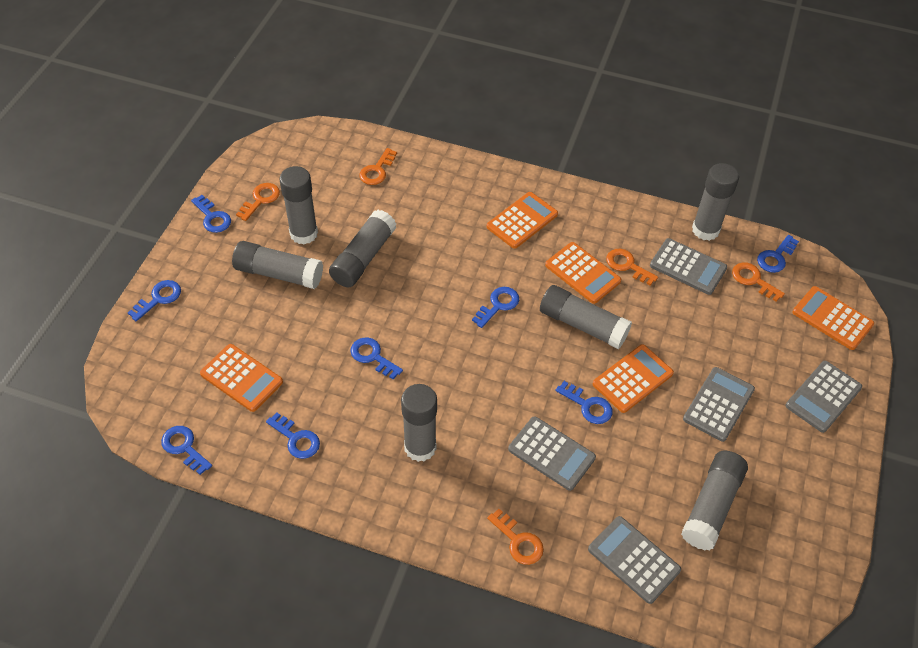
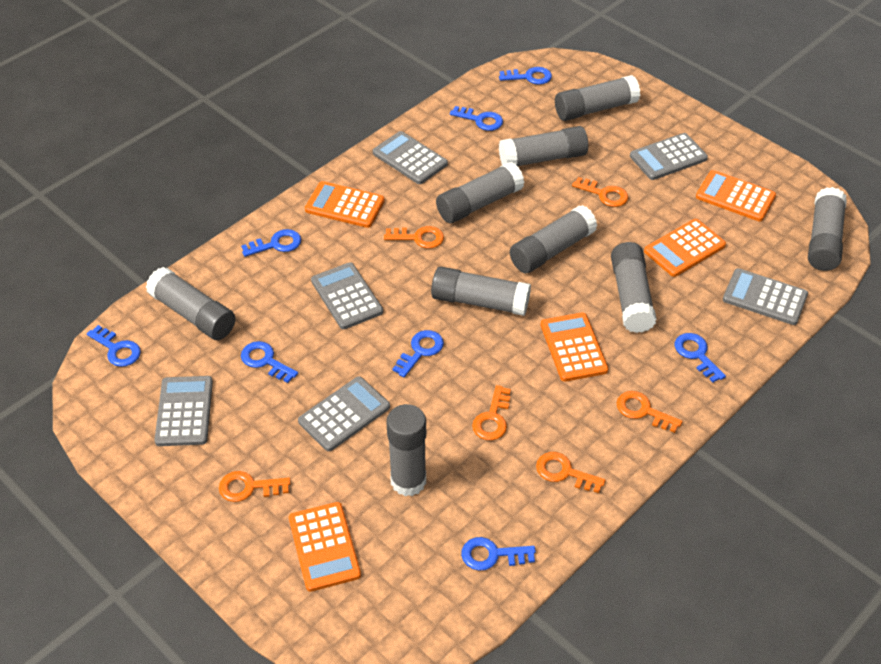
grey calculator: [508,416,596,491] [588,516,681,604] [650,238,727,295] [683,367,755,442] [785,361,862,433] = 5 -> [154,376,213,446] [298,376,390,451] [311,262,383,329] [373,131,448,184] [630,133,708,180] [723,268,808,325] = 6
grey glue stick: [232,241,323,289] [279,166,318,245] [329,210,396,287] [401,384,437,462] [540,285,632,349] [681,451,748,550] [692,163,739,241] = 7 -> [146,267,236,340] [386,404,426,496] [431,267,531,316] [436,162,524,223] [499,126,588,166] [510,205,597,273] [555,75,640,121] [611,242,656,333] [808,187,847,271] = 9
orange key: [236,183,280,221] [359,148,397,185] [487,509,544,565] [606,249,658,285] [732,262,785,302] = 5 -> [219,471,291,502] [384,226,444,249] [472,385,511,440] [536,452,606,493] [572,177,628,207] [617,391,683,433] = 6

